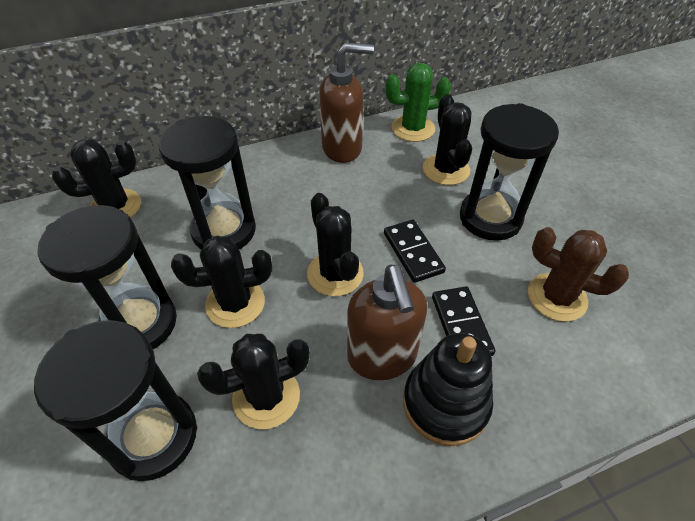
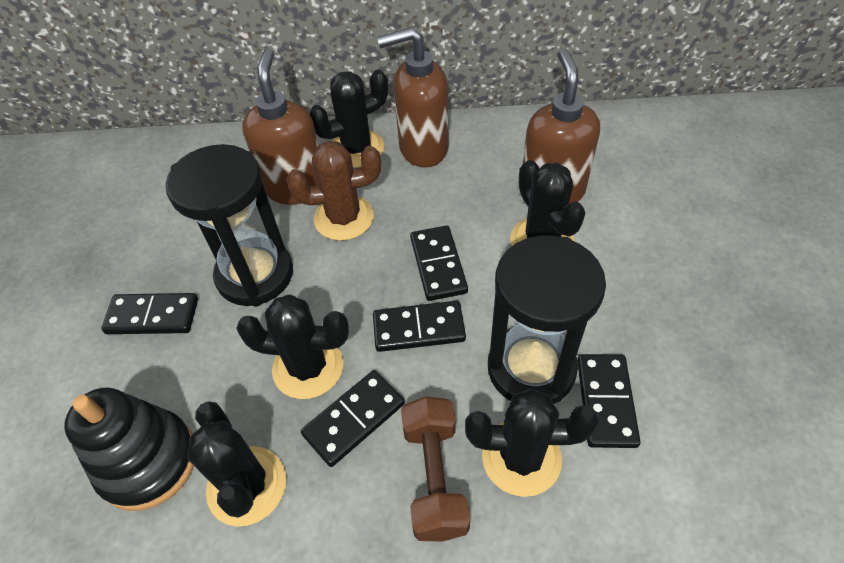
black domino: [384,220,446,283] [432,286,496,356] = 2 -> [101,293,198,334] [301,370,405,467] [373,301,466,352] [410,226,468,301] [577,354,641,448] = 5
black hourglass: [34,320,197,481] [38,205,177,349] [159,116,256,250] [460,103,559,241] = 4 -> [165,144,293,306] [488,235,606,404] = 2
brown dumbbell: none = 0 -> [401,396,470,541] = 1
brown soap dispenser: [319,43,374,163] [347,264,427,380] = 2 -> [242,48,318,204] [377,27,449,167] [523,49,600,204] = 3
green cactus: [385,63,451,142] = 1 -> none = 0

